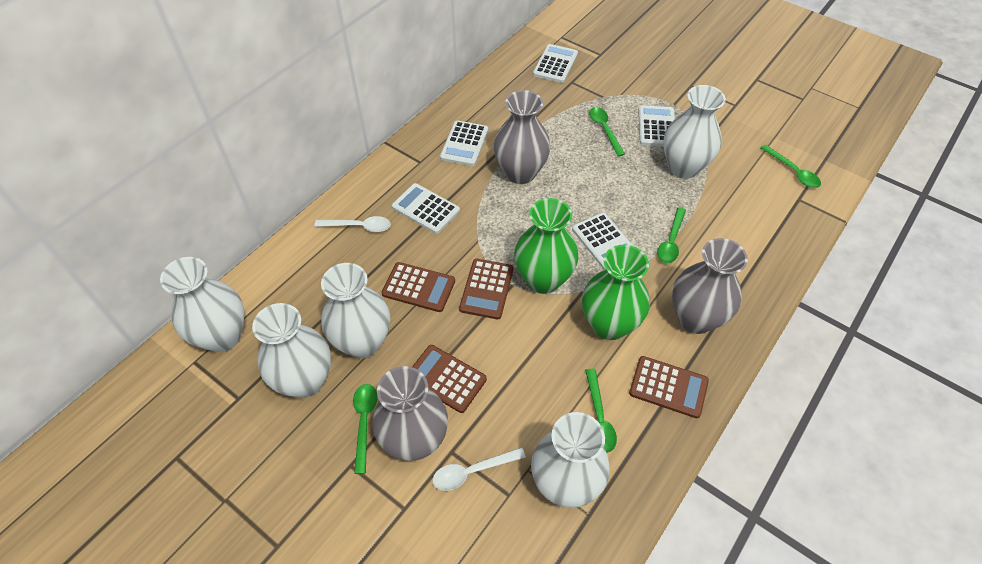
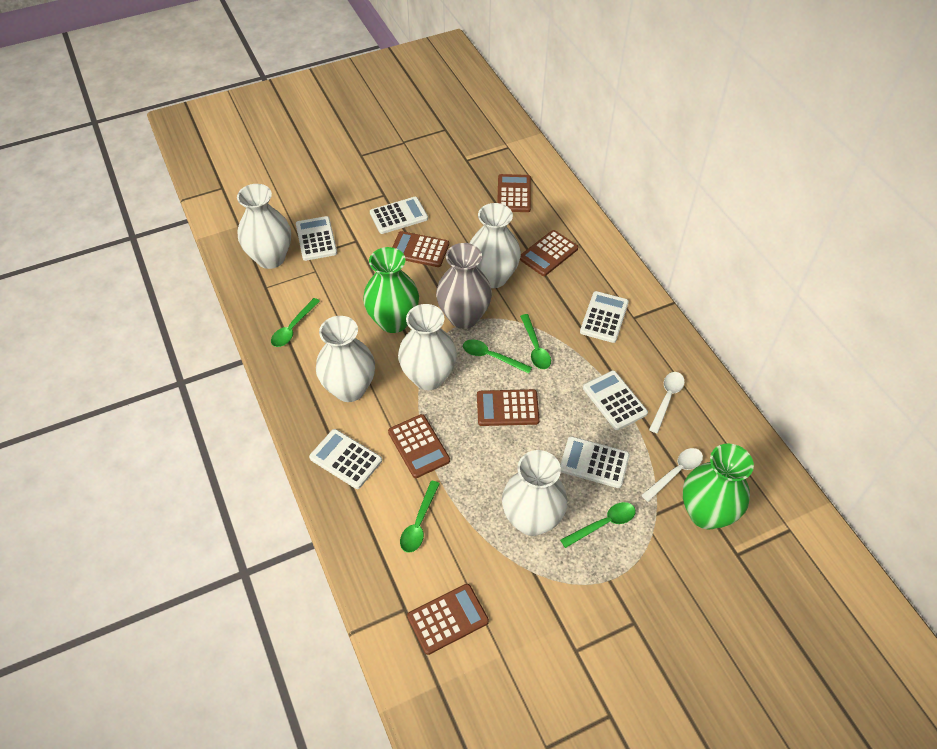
brown calculator: [382,262,455,312] [412,345,487,413] [459,259,513,319] [629,356,709,418] = 4 -> [388,414,450,478] [392,231,449,267] [407,584,489,655] [477,389,540,426] [497,174,531,212] [520,230,578,276] = 6
grey vase: [373,366,448,461] [494,90,551,184] [672,238,748,334] = 3 -> [436,243,492,329] = 1
white calculator: [392,183,460,234] [440,120,488,166] [533,44,578,83] [572,212,633,270] [638,105,675,146] = 5 -> [296,216,337,261] [309,429,382,489] [370,197,428,234] [560,436,630,488] [580,291,629,343] [583,370,648,430] = 6

